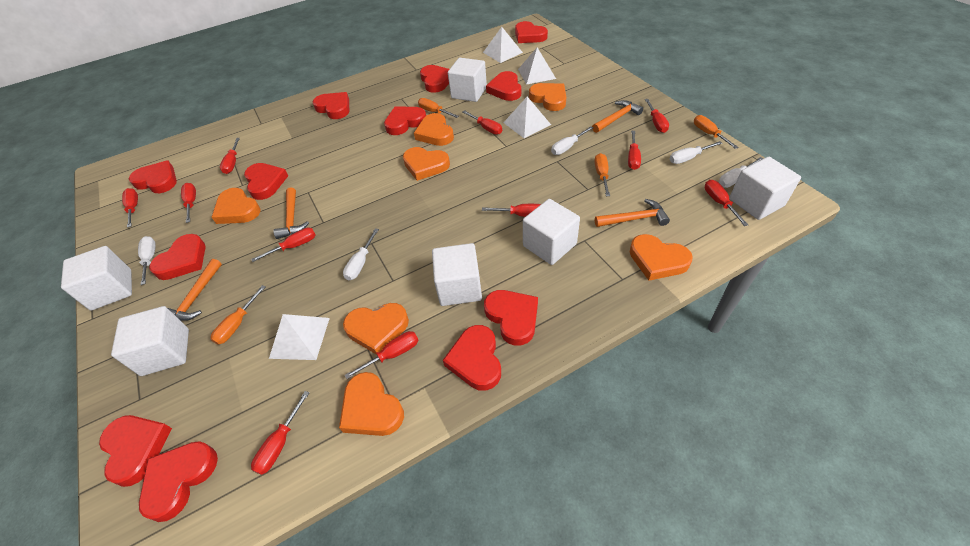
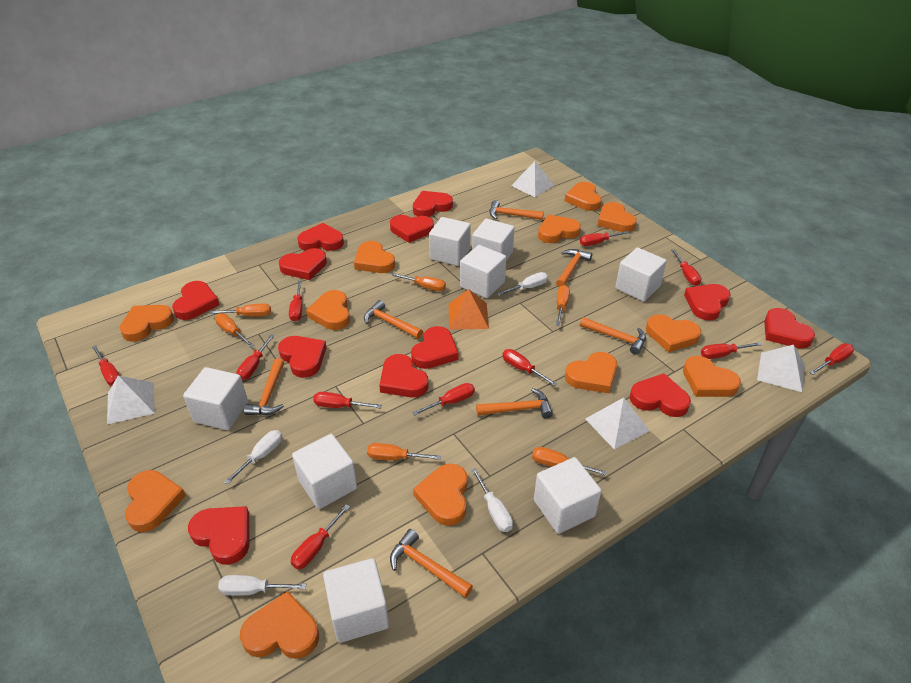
orange hammer: [168,259,222,321] [273,187,309,239] [592,100,643,133] [595,199,670,227] = 4 -> [244,358,284,415] [364,300,423,339] [390,529,473,598] [476,388,553,418] [490,200,544,220] [556,249,592,287] [580,317,646,355] = 7
orange heart: [212,188,261,224] [339,372,404,436] [343,303,409,355] [403,147,450,181] [414,113,454,146] [529,83,566,111] [630,234,693,281] = 7 -> [119,305,174,342] [125,470,186,532] [240,591,319,659] [306,290,350,330] [354,241,395,273] [413,464,468,526] [538,215,581,243] [565,182,602,211] [565,352,617,393] [597,202,637,232] [646,314,701,352] [683,356,741,397] = 12
orange pyramid: none = 0 -> [449,289,489,330] = 1
orange screwdriver: [211,285,266,345] [418,98,459,118] [594,153,610,196] [694,115,739,149] = 4 -> [209,304,271,317] [215,313,254,347] [367,443,441,460] [391,273,446,291] [532,447,607,476] [556,285,570,326] = 6
white cube: [61,246,132,311] [111,306,189,376] [432,243,482,306] [448,58,487,102] [523,199,580,265] [729,157,801,220] = 6 -> [183,367,248,430] [292,434,357,509] [323,558,389,643] [429,217,471,266] [460,245,506,298] [472,219,515,261] [534,457,601,534] [615,247,667,302] = 8
white screwdriver: [138,236,156,285] [343,228,379,280] [551,126,594,155] [670,141,722,164] [718,157,764,188] = 5 -> [218,575,306,596] [224,430,282,485] [471,468,513,532] [497,272,548,296] = 4

